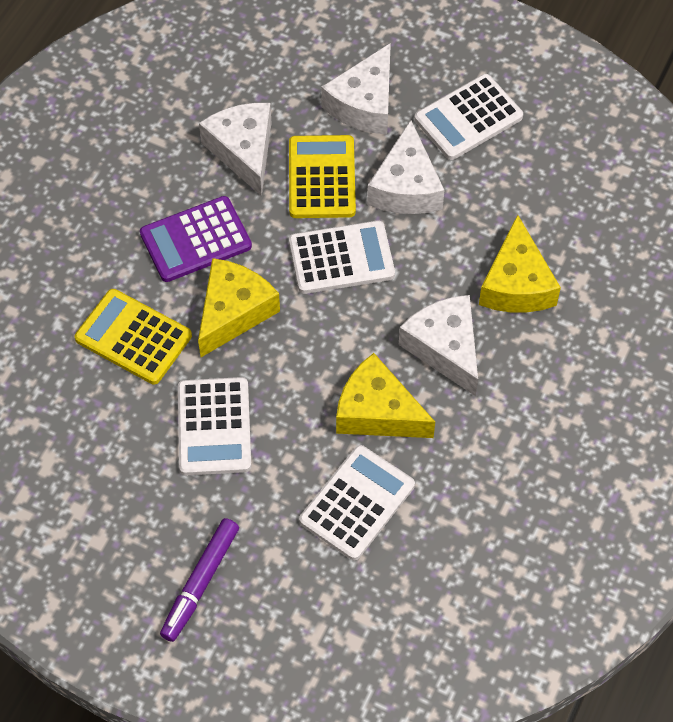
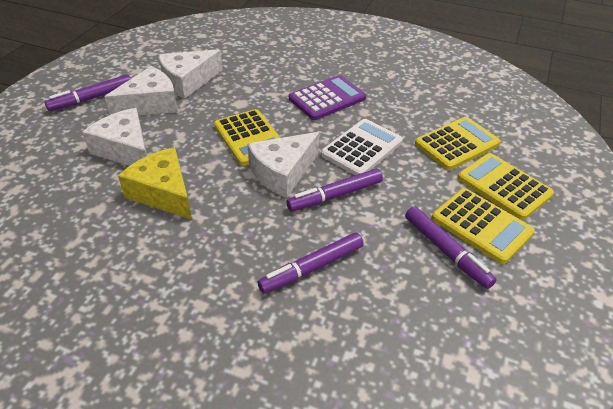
purple marker: [160,518,239,642] = 1 -> [45,74,131,111] [257,232,364,294] [287,169,383,211] [405,206,497,289] = 4
white calculator: [178,377,251,475] [289,221,395,294] [299,445,415,560] [414,74,523,160] = 4 -> [321,119,403,175] = 1
yellow calculator: [75,289,192,385] [289,135,356,218] = 2 -> [214,109,281,166] [415,117,501,170] [432,188,535,264] [458,153,554,220] = 4
yellow cheese: [198,258,280,357] [336,353,435,438] [479,215,561,313] = 3 -> [118,147,192,220] = 1

